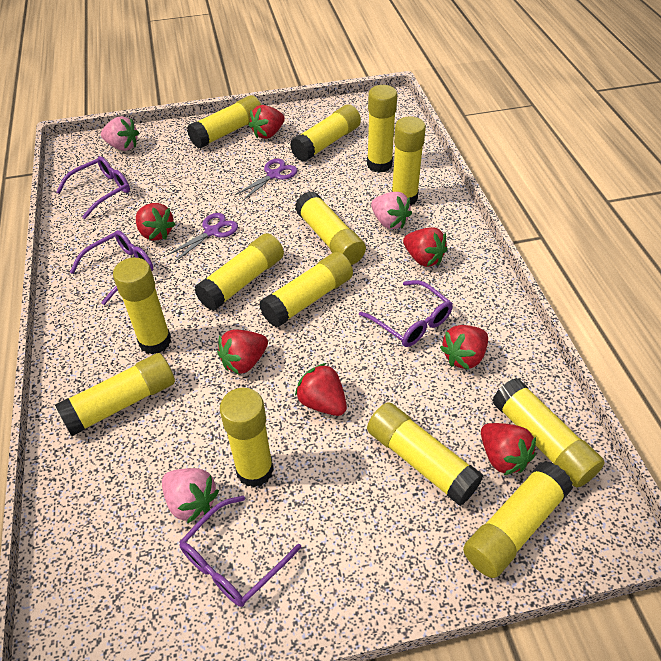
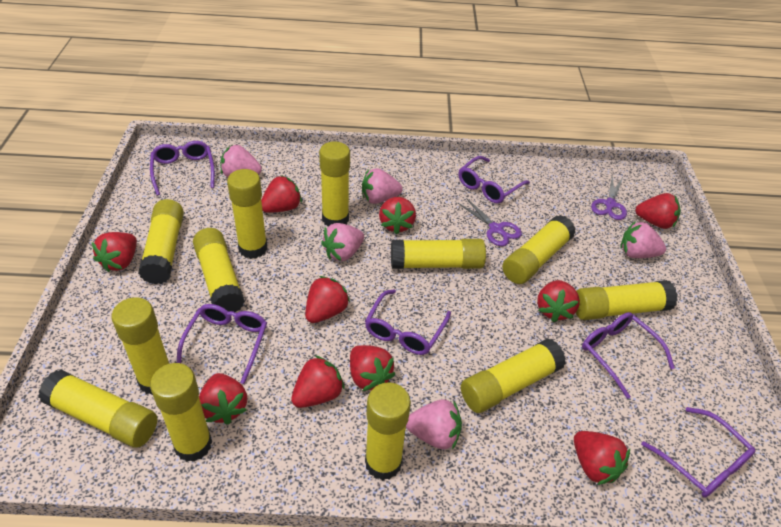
pink strawberry: [101,116,139,151] [162,468,219,524] [371,192,412,229] = 3 -> [220,145,262,178] [321,223,364,261] [362,168,403,204] [406,399,462,450] [620,221,666,258] = 5
purple glasses: [56,156,130,219] [70,230,153,305] [179,496,301,607] [359,280,453,347] = 4 -> [150,141,215,195] [177,304,267,384] [365,289,451,355] [458,156,530,203] [582,312,675,399] [641,407,756,498] = 6
red strawberry: [136,203,176,241] [217,329,268,374] [249,105,285,139] [295,363,347,416] [403,227,448,267] [440,325,488,370] [481,423,536,475] = 7 -> [92,232,137,272] [199,373,247,425] [261,175,302,213] [291,355,345,408] [305,276,350,323] [350,345,395,391] [379,197,416,234] [537,280,580,322] [574,431,630,485] [635,193,681,229] = 10
yellow glue stick: [55,353,175,436] [113,257,171,354] [187,95,261,148] [194,233,284,311] [220,388,274,487] [259,252,353,328] [290,105,361,162] [295,191,366,265] [367,85,397,173] [367,402,484,506] [392,117,426,206] [463,461,573,578] [492,378,605,487] = 13 -> [38,370,157,448] [111,297,169,395] [138,199,184,284] [150,363,212,462] [193,228,245,312] [227,169,267,259] [319,141,350,227] [365,382,411,480] [391,239,486,269] [461,338,566,413] [502,215,576,284] [576,280,677,320] = 12

